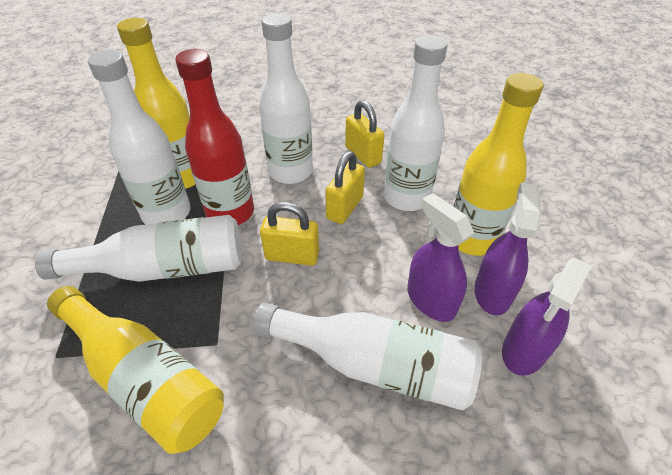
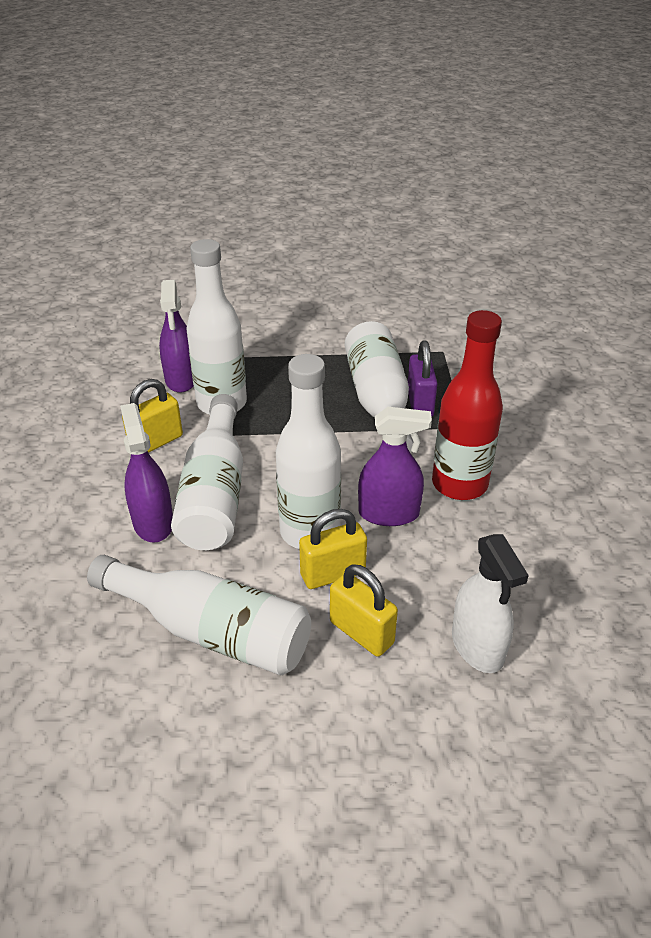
purple padlock: none = 0 -> [408,341,438,417] = 1
white spray bottle: none = 0 -> [452,534,529,673] = 1
yellow bottle: [47,286,224,454] [117,18,195,189] [453,73,544,256] = 3 -> none = 0

